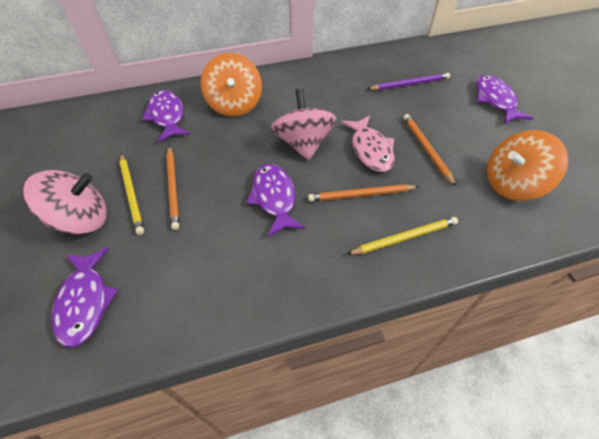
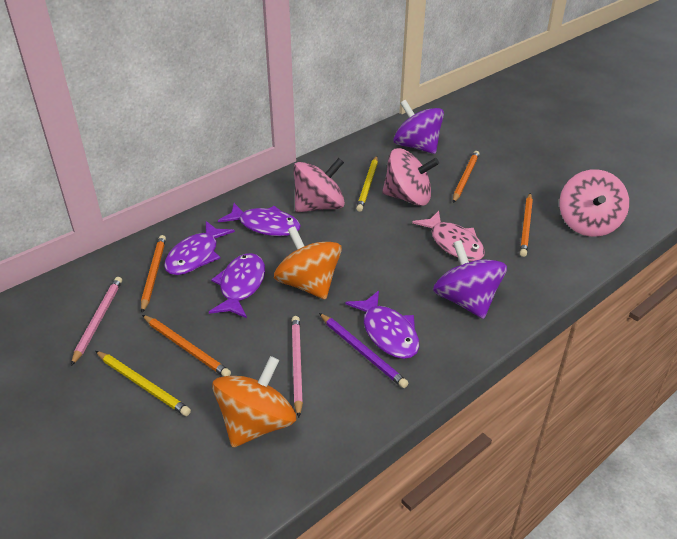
orange pencil: [166,146,179,230] [308,184,419,202] [403,114,456,186] = 3 -> [141,235,166,313] [142,315,231,377] [453,151,479,203] [520,193,533,257] = 4
pink pencil: none = 0 -> [71,277,122,366] [291,316,303,418] = 2
pink spinning top: [23,170,107,234] [271,88,337,161] = 2 -> [293,158,345,212] [382,148,439,206] [560,169,629,237] = 3
purple spinning top: none = 0 -> [394,100,444,154] [433,240,507,319] = 2

